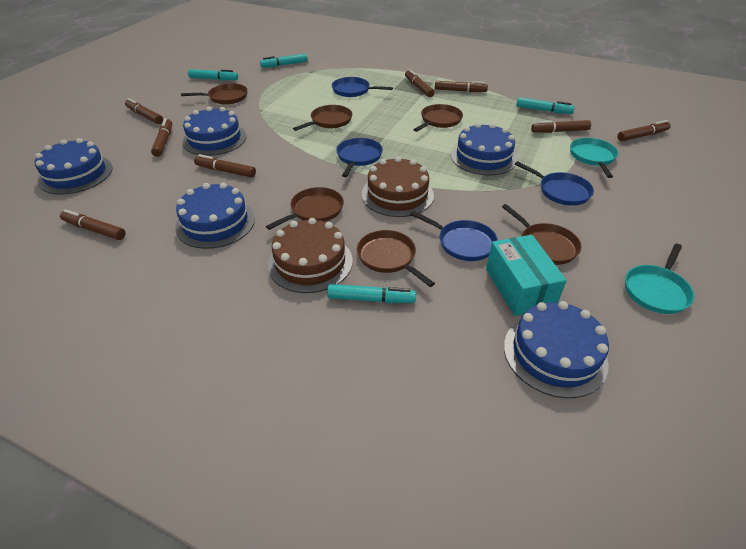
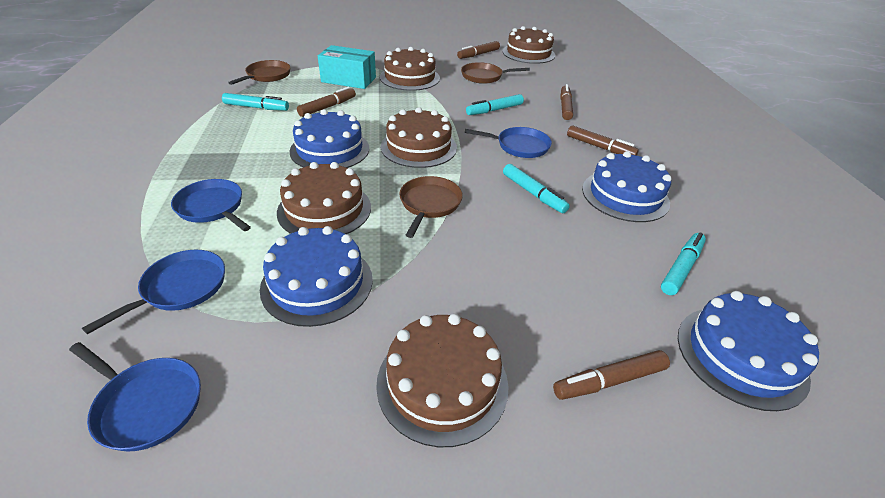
blue cake: [35,138,113,195] [175,183,255,249] [182,107,246,156] [451,123,517,176] [504,301,609,398] = 5 -> [260,226,373,327] [289,109,369,168] [582,151,672,222] [678,291,819,411] = 4
brown cake: [268,218,353,293] [362,156,434,217] = 2 -> [277,162,371,234] [376,314,509,447] [380,47,440,91] [381,107,457,168] [502,26,555,64] = 5
brown marker: [60,209,126,240] [125,98,163,124] [151,118,172,157] [194,154,256,177] [405,69,435,97] [435,81,488,92] [531,120,591,133] [617,120,671,141] = 8 -> [297,87,356,117] [457,41,500,59] [553,350,670,400] [560,84,573,120] [567,125,639,156] = 5
brown pan: [181,83,248,105] [266,187,344,230] [293,105,352,131] [357,230,435,287] [413,104,463,132] [502,204,581,265] = 6 -> [228,60,291,85] [399,176,463,238] [461,62,530,84] = 3
turquoise pan: [570,138,619,178] [625,244,694,314] = 2 -> none = 0

